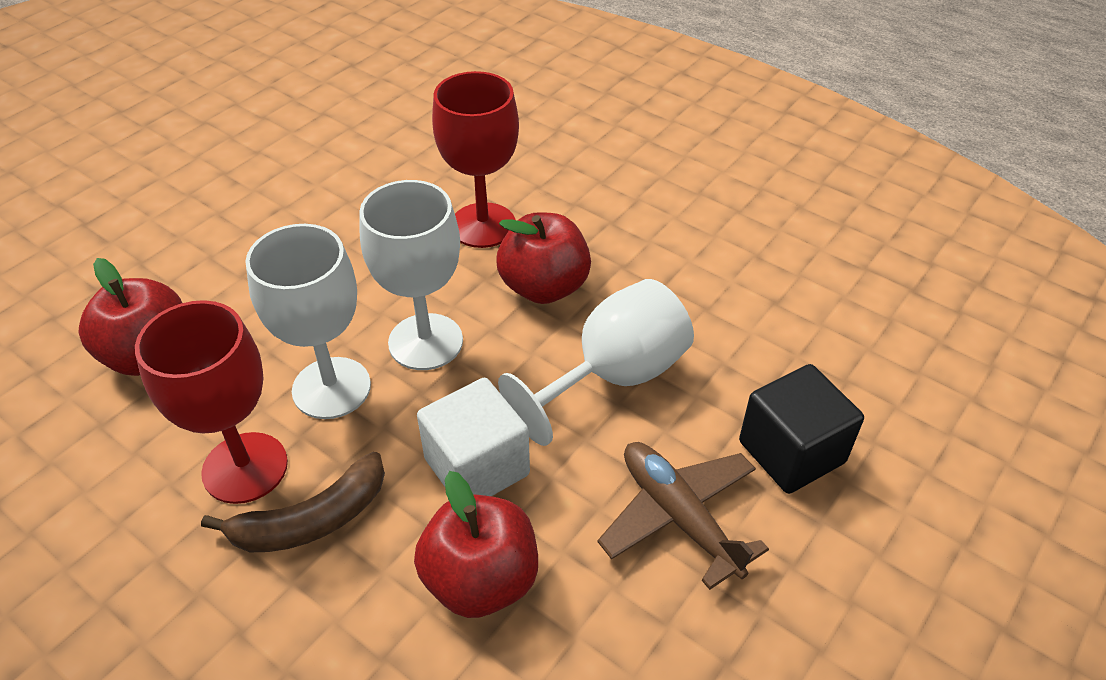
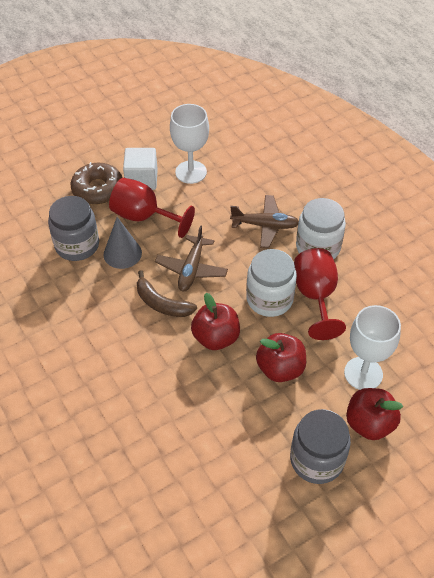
black cube: [739,364,864,494] = 1 -> none = 0
brown donut: none = 0 -> [71,162,123,205] = 1
brown plane: [597,442,769,590] = 1 -> [155,225,228,292] [230,195,299,248] = 2
grey cone: none = 0 -> [103,217,142,269] = 1
grey jar: none = 0 -> [48,196,99,261] [290,409,351,484] = 2
white goblet: [245,224,371,419] [359,180,463,370] [498,279,694,446] = 3 -> [170,104,209,184] [344,305,401,390] = 2
white jar: none = 0 -> [246,249,297,317] [296,198,346,259] = 2

